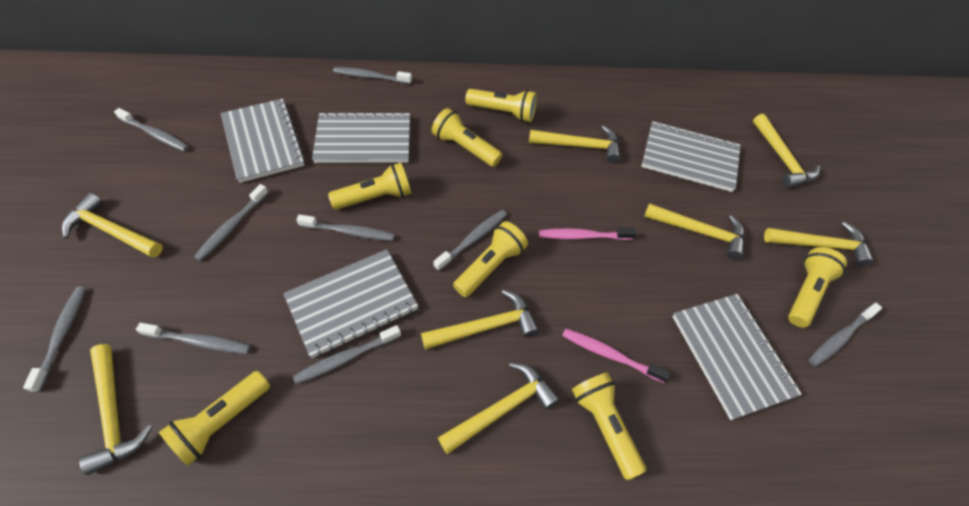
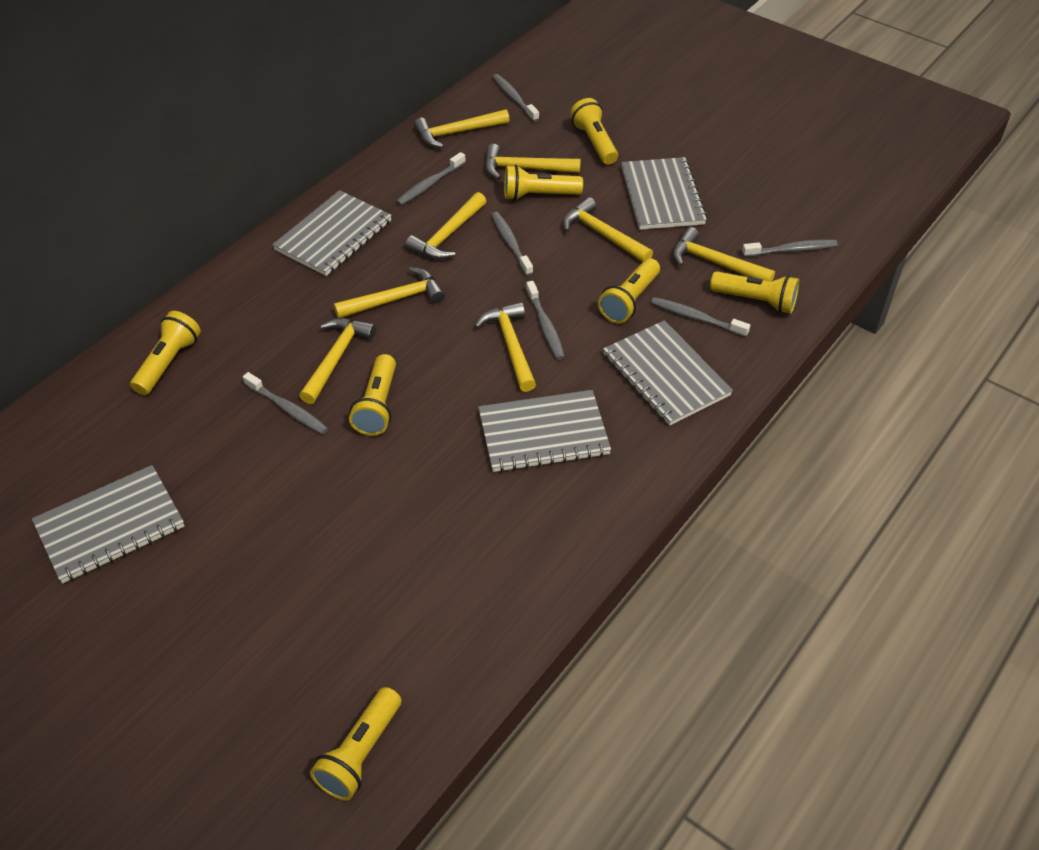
grey toothbrush: [23,286,86,392] [114,108,189,151] [136,323,251,354] [194,184,268,261] [293,325,401,384] [296,214,395,241] [333,67,412,84] [433,210,507,271] [809,303,882,366] = 9 -> [243,372,328,434] [396,152,466,205] [491,212,533,276] [492,74,539,122] [526,281,565,360] [651,297,750,337] [742,240,838,257] = 7
pink toothbrush: [539,228,636,240] [562,328,670,383] = 2 -> none = 0

